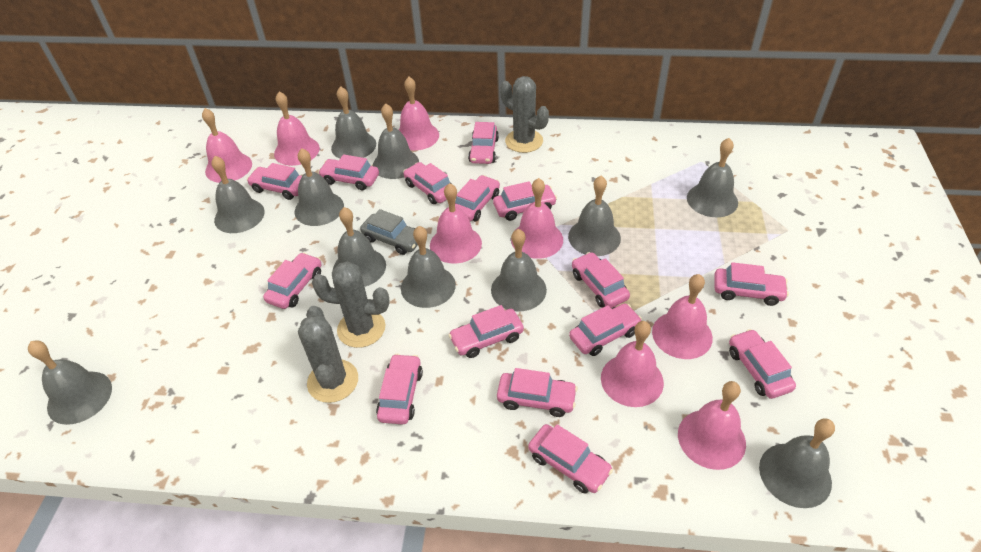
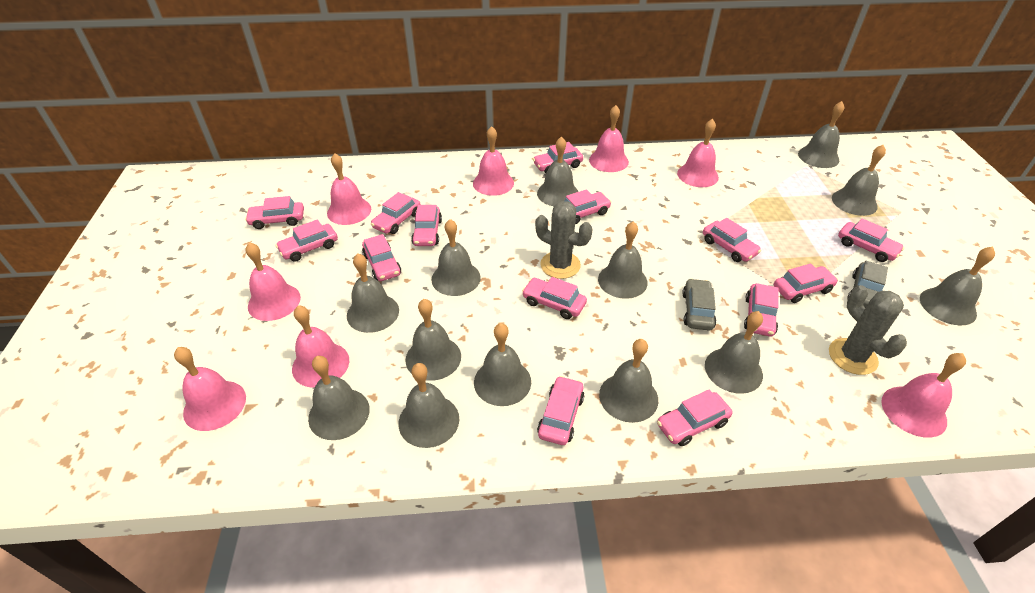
grey bell: [28,340,112,425] [211,156,265,233] [295,148,344,226] [331,86,376,159] [333,207,386,287] [373,103,419,179] [401,226,456,308] [491,229,547,312] [568,176,621,256] [687,138,738,217] [759,418,835,508] = 11 -> [308,356,370,440] [347,254,399,333] [399,363,459,448] [405,299,461,381] [432,219,481,296] [474,323,531,406] [537,136,578,206] [598,222,648,299] [599,339,658,423] [705,311,763,394] [798,101,844,168] [832,145,886,216] [920,247,995,325] = 13
grey cactus: [298,306,358,403] [312,261,390,348] [500,76,549,153] = 3 -> [535,201,593,279] [829,285,907,375] = 2
grey car: [360,209,418,255] = 1 -> [682,278,716,330] [847,261,888,308] = 2
pink car: [247,163,302,200] [263,252,321,309] [318,154,379,190] [376,354,423,425] [403,162,452,204] [449,305,524,358] [455,175,500,221] [468,122,499,164] [493,181,557,221] [497,368,578,417] [528,424,613,493] [569,303,642,356] [572,252,630,308] [714,262,789,306] [729,329,796,399] = 15 -> [245,196,304,229] [275,219,338,262] [362,234,401,281] [371,192,421,234] [411,205,442,246] [522,277,587,319] [533,142,583,173] [537,376,584,445] [565,189,611,224] [657,390,733,446] [703,218,761,262] [744,283,779,337] [774,263,838,303] [838,218,904,262] = 14

